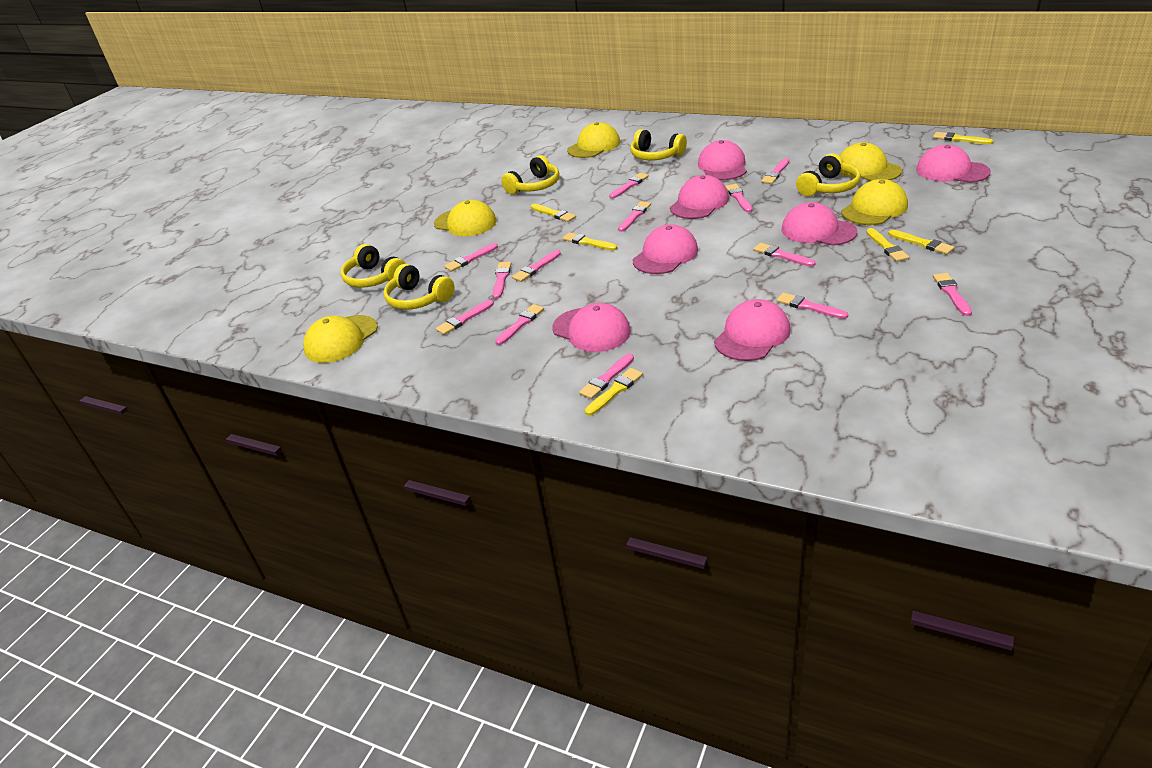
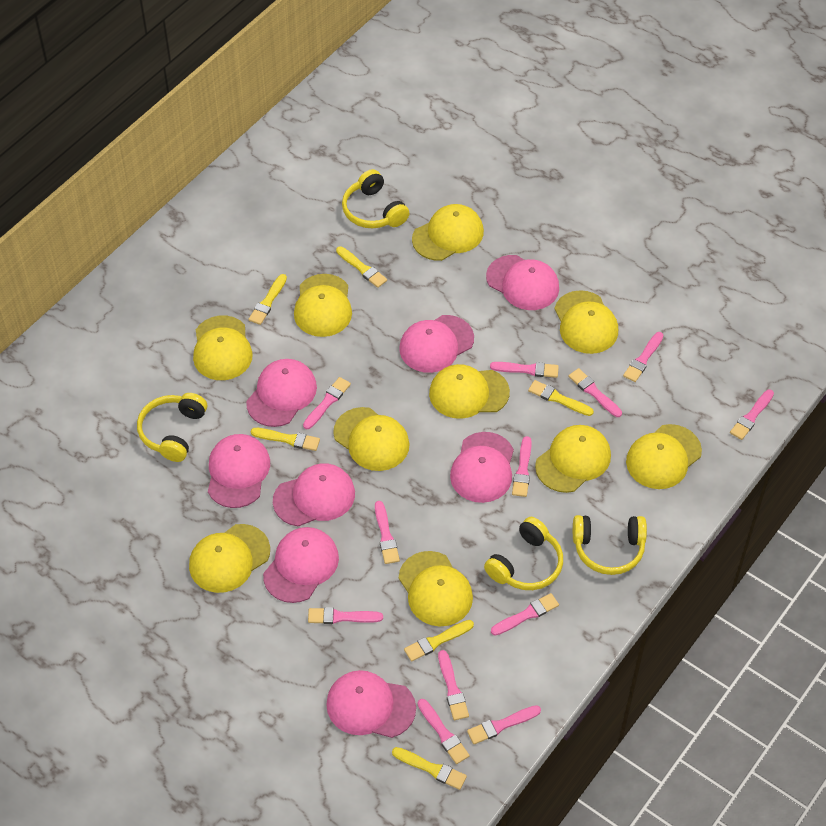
pink brush: [436,300,494,335] [444,243,498,272] [493,262,512,299] [495,304,544,345] [512,250,561,282] [579,353,634,399] [609,173,649,199] [618,201,651,232] [725,184,752,212] [753,243,816,267] [761,158,789,184] [776,293,848,319] [933,273,972,316] = 13 -> [303,377,351,429] [308,607,383,624] [375,501,400,564] [418,699,470,764] [438,650,469,720] [467,705,541,744] [490,362,559,378] [491,593,559,636] [512,436,532,497] [568,368,622,417] [623,332,663,382] [730,389,774,440] = 12
pink cap: [552,303,631,352] [633,224,698,274] [670,175,729,219] [698,140,747,180] [714,299,790,361] [782,202,858,246] [916,145,991,183] = 7 -> [208,434,270,508] [246,359,317,427] [263,527,339,603] [273,463,355,526] [326,670,416,738] [399,315,474,373] [450,432,514,503] [486,255,559,310] = 8
yellow cap: [303,315,378,363] [434,200,496,236] [567,122,620,158] [839,142,902,181] [841,179,908,225] = 5 -> [189,524,270,593] [193,316,253,380] [294,274,352,337] [333,407,410,471] [399,551,473,627] [412,204,484,261] [429,364,510,419] [535,425,611,493] [554,290,618,354] [626,424,702,489] = 10
yellow headphones: [341,244,406,288] [384,264,455,310] [501,155,559,194] [630,129,687,161] [796,153,861,196] = 5 -> [137,393,207,462] [342,169,410,228] [484,517,563,590] [573,515,647,575] = 4

